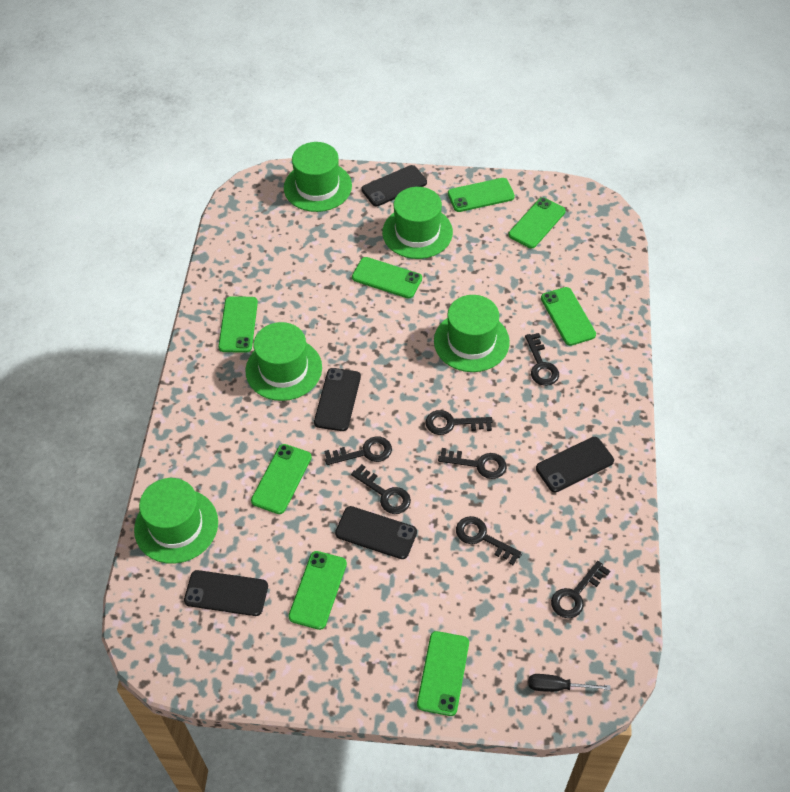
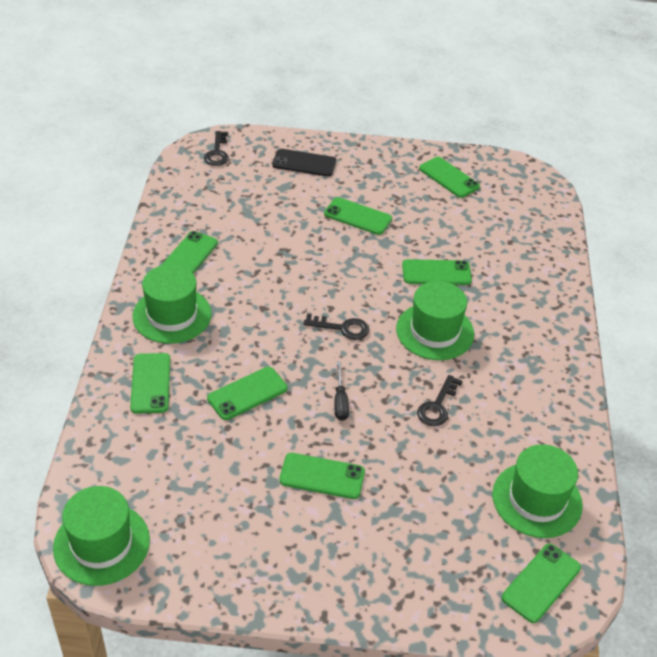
black key: [324,436,392,465] [351,464,411,514] [426,410,493,435] [438,448,507,479] [456,516,522,565] [525,333,559,386] [551,561,610,618] = 7 -> [204,131,229,166] [303,313,369,340] [417,375,462,426] = 3
black phone: [184,570,268,616] [314,368,361,431] [335,506,417,559] [361,165,427,207] [536,437,614,492] = 5 -> [272,149,337,177] = 1
green hat: [134,478,218,564] [245,322,322,401] [284,142,352,212] [382,187,453,259] [434,295,510,372] = 5 -> [53,486,150,586] [132,264,212,344] [396,281,474,360] [492,444,583,538] = 4

